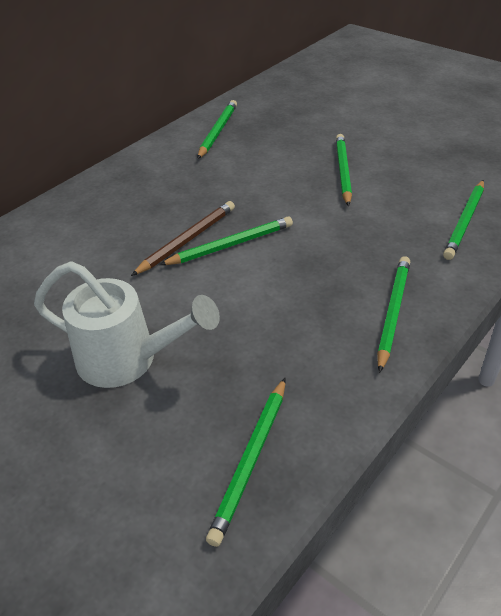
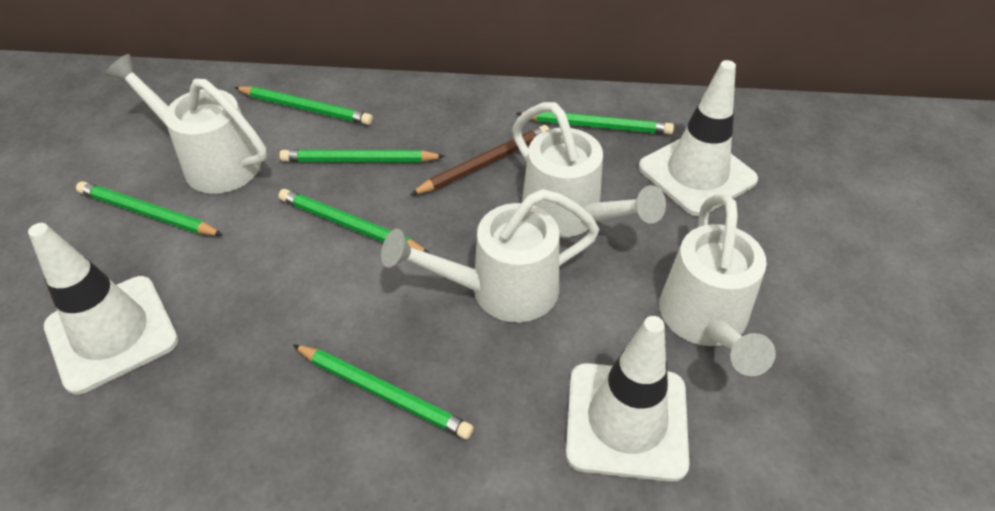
white traffic cone: none = 0 -> [28,223,178,395] [566,316,689,482] [639,60,758,216] = 3
white watering can: [34,262,220,388] = 1 -> [105,54,267,194] [381,189,599,322] [512,102,666,238] [660,194,776,376] = 4

